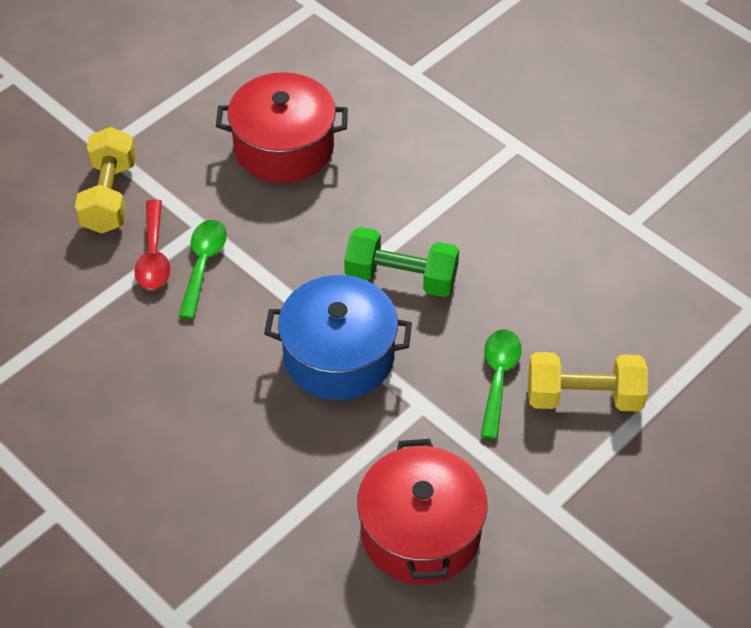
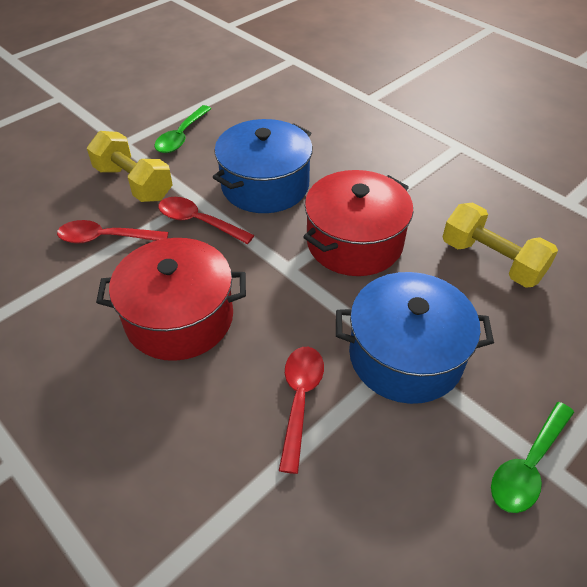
blue pot: [264,275,412,400] = 1 -> [213,119,313,213] [336,272,494,404] = 2
green dumbbell: [344,227,459,297] = 1 -> none = 0
red spoon: [135,199,170,290] = 1 -> [57,220,169,244] [158,197,254,244] [279,347,324,474] = 3

